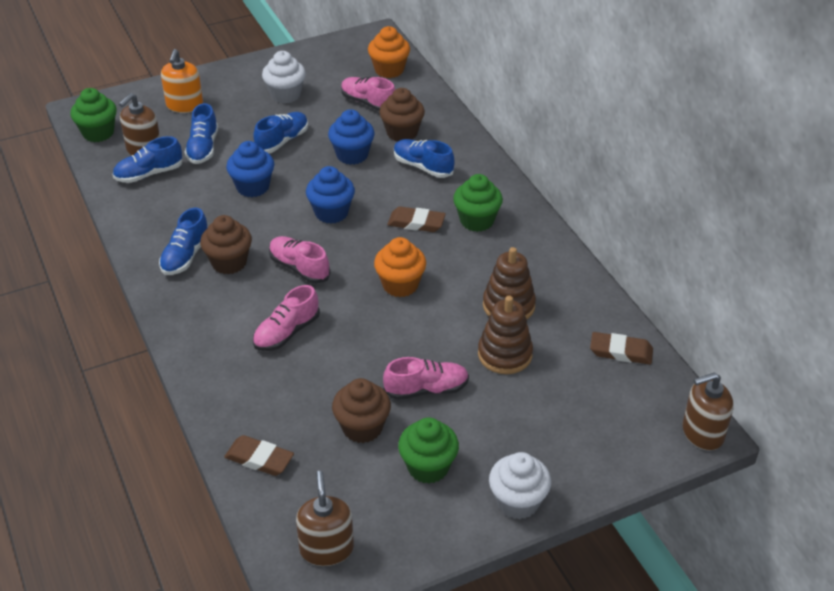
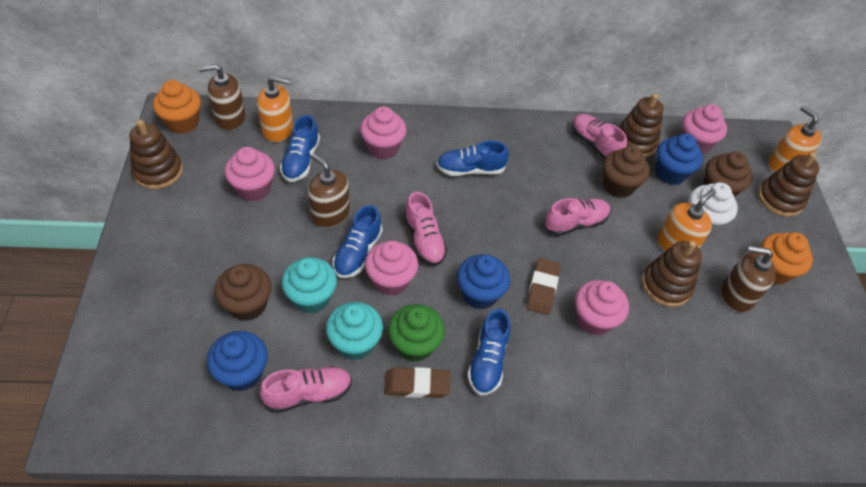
blue shoe: [113,136,183,183] [159,208,208,275] [185,103,218,164] [253,112,308,153] [394,139,454,178] = 5 -> [280,115,320,182] [333,205,383,278] [436,141,509,176] [467,309,511,395] = 4
brown eraser: [224,435,294,476] [387,206,446,232] [590,332,653,364] = 3 -> [384,367,450,398] [526,258,560,315] = 2
brown stacking toy: [478,296,533,374] [483,247,536,320] = 2 -> [130,120,183,189] [618,93,663,157] [642,241,702,307] [758,152,819,217] = 4
green cupcake: [70,88,117,142] [398,417,459,484] [453,174,503,232] = 3 -> [388,304,445,362] = 1
orange soap dispenser: [161,49,203,113] = 1 -> [257,76,293,142] [658,189,716,252] [769,106,821,172] = 3
pink cupcake: none = 0 -> [225,147,275,201] [360,106,407,159] [365,240,418,296] [575,280,629,335] [682,104,727,154] = 5
turquoise cupcake: none = 0 -> [282,257,337,313] [326,302,383,360] = 2
white cupcake: [262,51,306,104] [489,452,551,519] = 2 -> [688,182,738,234] = 1

